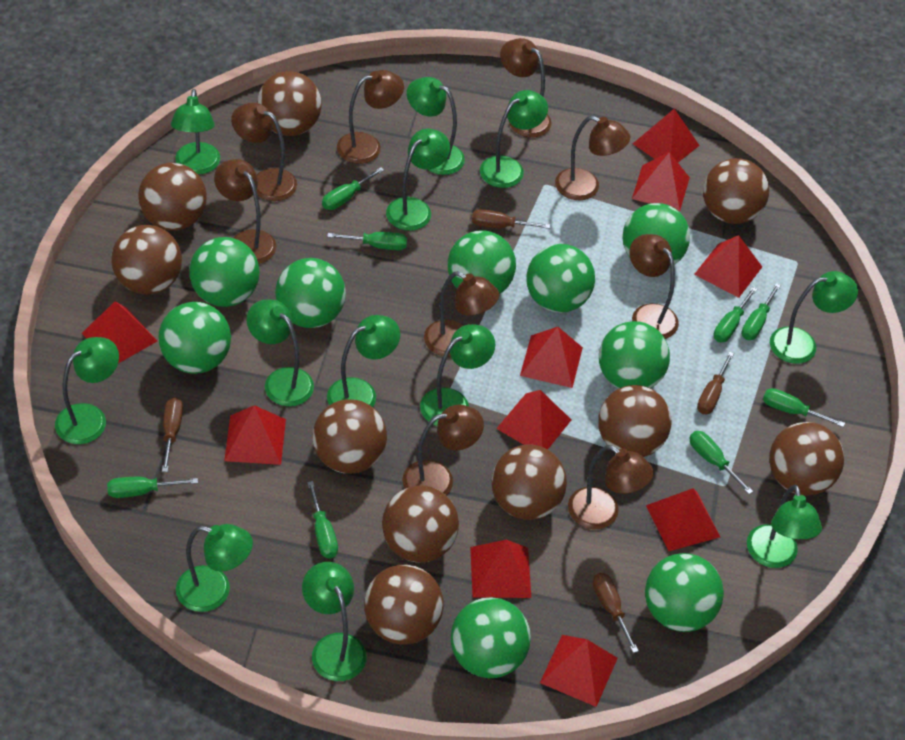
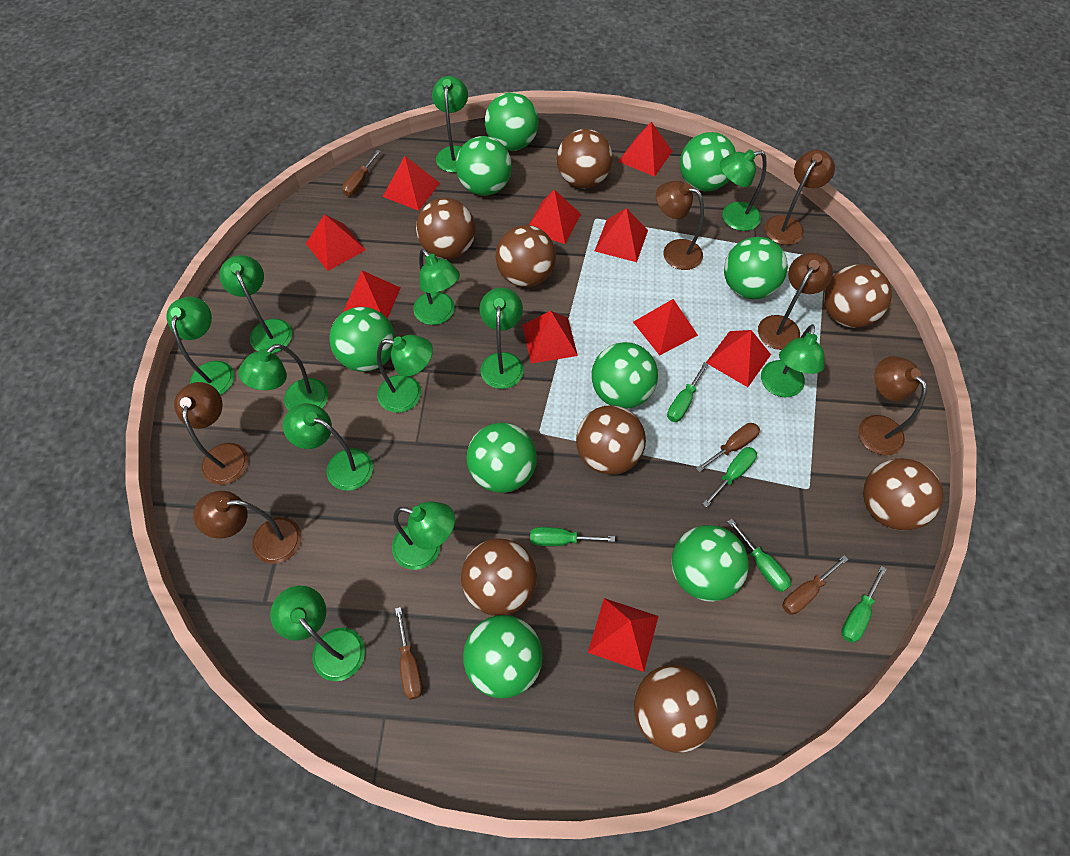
brown ball: [111,225,182,295] [138,163,207,231] [257,71,322,136] [313,399,387,474] [364,565,444,645] [382,485,459,562] [491,444,567,520] [598,385,671,457] [703,158,769,224] [769,422,844,496] = 10 -> [416,198,475,259] [461,538,537,616] [495,225,556,287] [557,129,613,188] [576,405,646,475] [634,665,718,753] [824,264,892,328] [863,458,944,530] = 8
brown lamp: [214,159,276,264] [231,103,297,201] [337,70,404,164] [402,405,484,496] [424,271,499,357] [500,38,552,138] [555,116,630,200] [568,445,653,529] [629,234,679,339] = 9 -> [174,382,248,485] [193,491,302,564] [656,181,704,270] [758,253,833,350] [765,150,835,245] [858,356,927,455] = 6
green screwdriver: [107,477,198,498] [307,481,338,558] [322,167,384,210] [327,232,407,250] [689,431,753,494] [713,287,757,342] [741,283,781,340] [763,388,845,427] = 8 -> [530,527,615,546] [667,362,709,422] [703,447,757,507] [728,519,791,592] [841,566,886,643] = 5

